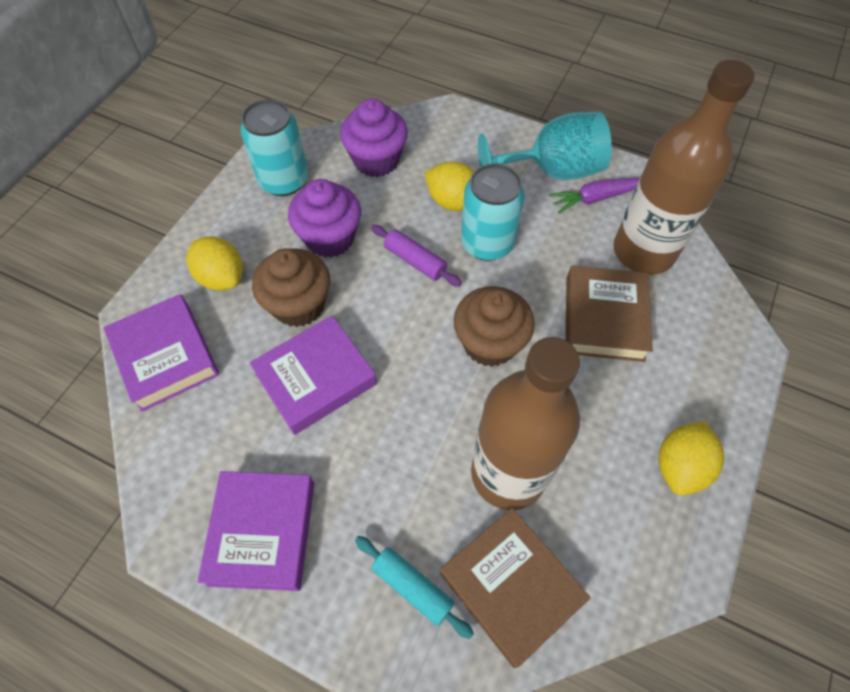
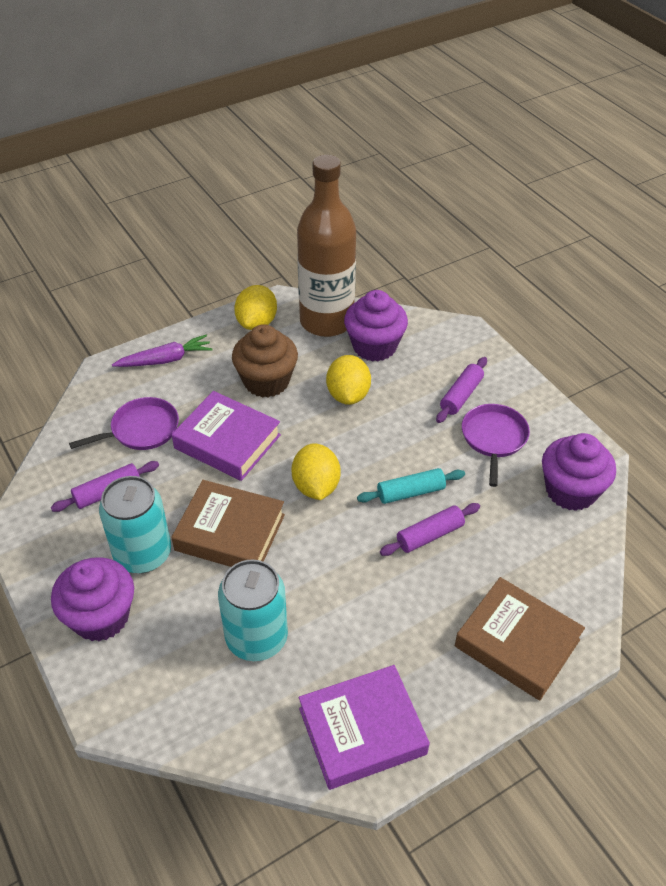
brown bottle: [471,337,580,510] [614,60,755,275] = 2 -> [297,155,356,337] = 1
brown cupcake: [252,248,330,327] [454,286,535,367] = 2 -> [232,324,298,398] = 1
purple book: [103,294,219,412] [197,471,314,591] [249,315,377,435] = 3 -> [172,391,281,481] [299,665,430,790] = 2
purple cupcake: [288,179,361,258] [340,99,408,177] = 2 -> [51,557,134,641] [344,290,408,362] [542,433,616,511] = 3
purple pan: none = 0 -> [69,397,179,450] [462,404,530,487] = 2
purple rolling pin: [371,224,462,287] = 1 -> [51,461,159,512] [380,503,480,556] [436,357,487,423] = 3
turquoise goblet: [478,112,612,180] = 1 -> none = 0

